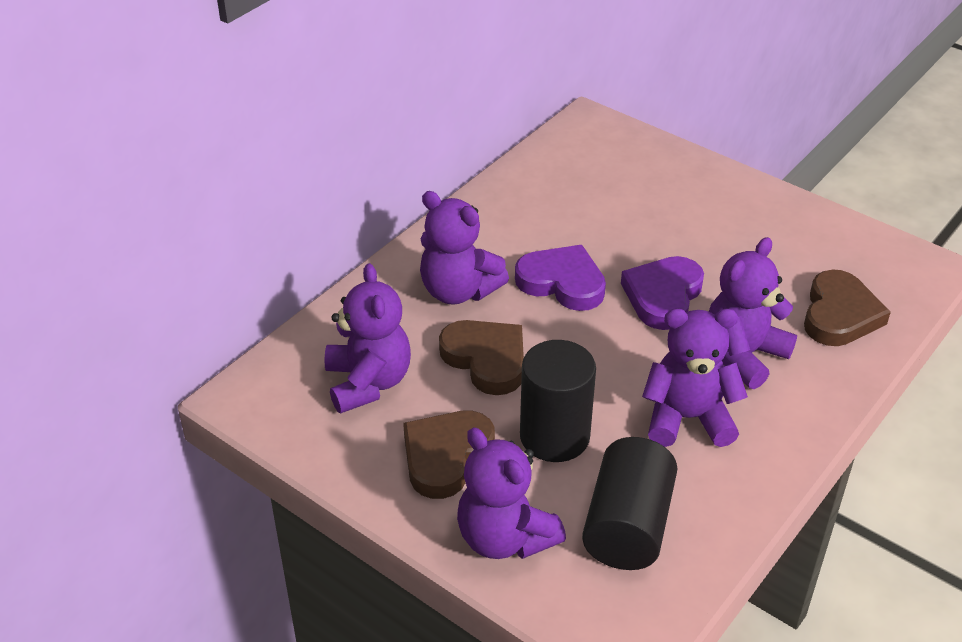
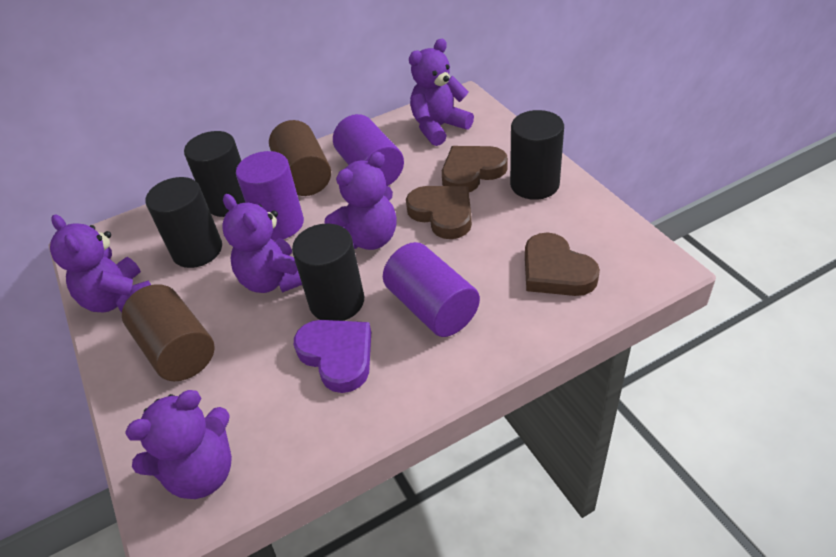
black cylinder: [520,340,596,462] [582,437,678,570] = 2 -> [145,177,222,268] [184,131,245,217] [292,223,364,321] [510,110,564,200] = 4
brown cylinder: none = 0 -> [122,284,215,381] [269,120,331,196] = 2
purple cylinder: none = 0 -> [236,151,304,240] [333,114,404,186] [383,242,480,337] = 3
purple heart: [515,245,606,311] [621,256,704,330] = 2 -> [294,320,371,393] = 1

